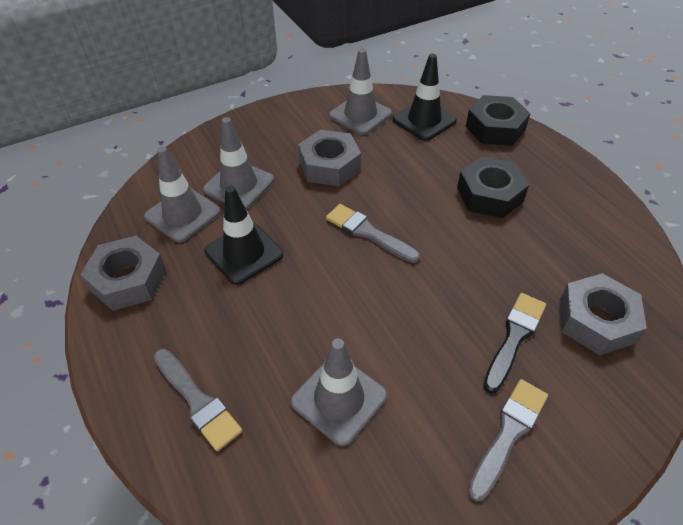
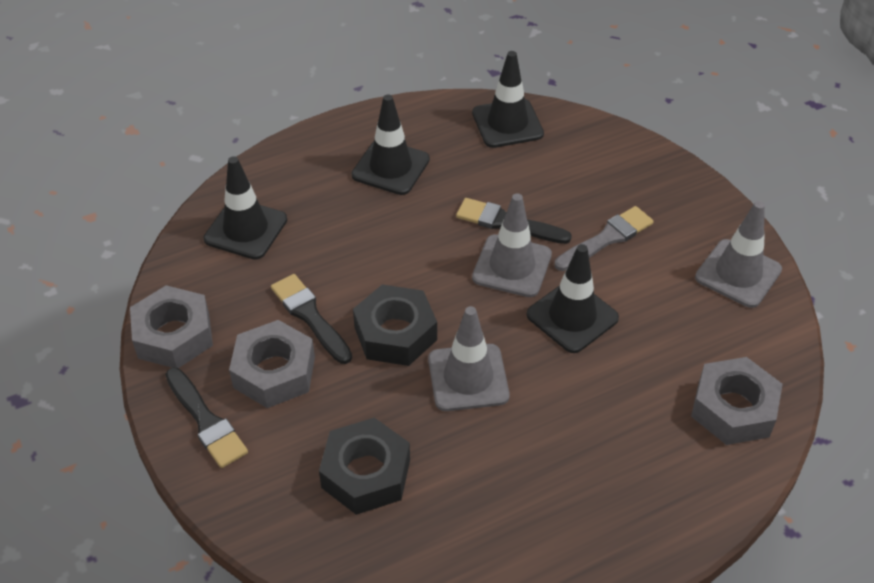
black brush: [483,293,546,394] = 1 -> [165,368,248,468] [271,274,352,364] [456,198,572,244] = 3
black traffic cone: [205,186,283,285] [392,54,457,141] = 2 -> [204,156,287,260] [352,94,430,195] [472,51,544,148] [527,244,619,353] = 4
grey brush: [154,349,242,451] [326,204,420,263] [468,379,548,501] = 3 -> [555,206,654,271] = 1
grey traffic cone: [144,147,221,242] [203,117,274,209] [291,338,387,446] [329,49,392,135] = 4 -> [428,306,510,411] [472,193,552,297] [695,201,782,308] = 3

